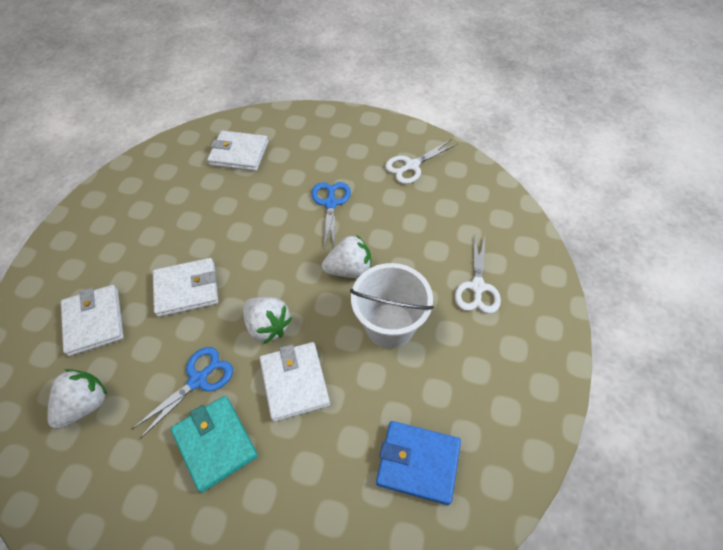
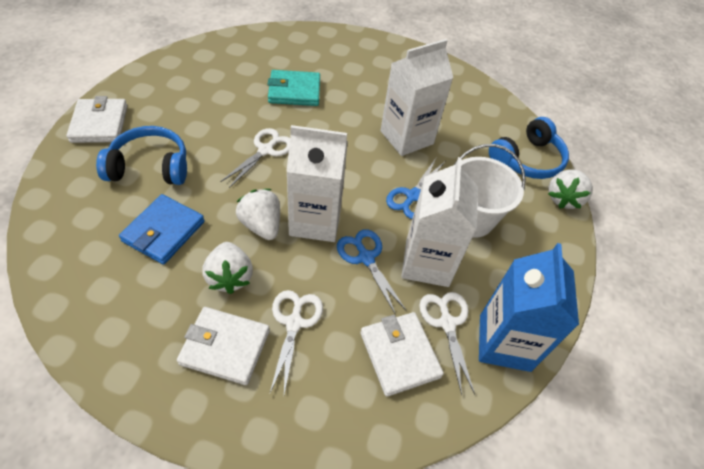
blue carton: none = 0 -> [479,243,579,372] = 1
blue headphones: none = 0 -> [96,126,187,185] [489,117,569,179] = 2
white carton: none = 0 -> [286,125,348,242] [380,39,453,156] [401,157,478,287] = 3
white scissors: [385,140,457,184] [455,234,501,314] = 2 -> [220,128,290,188] [269,290,323,395] [419,292,475,395] = 3
white wallet: [61,285,124,356] [153,258,218,317] [207,131,268,171] [260,342,330,422] = 4 -> [66,96,127,143] [177,307,270,385] [360,312,444,397] = 3

